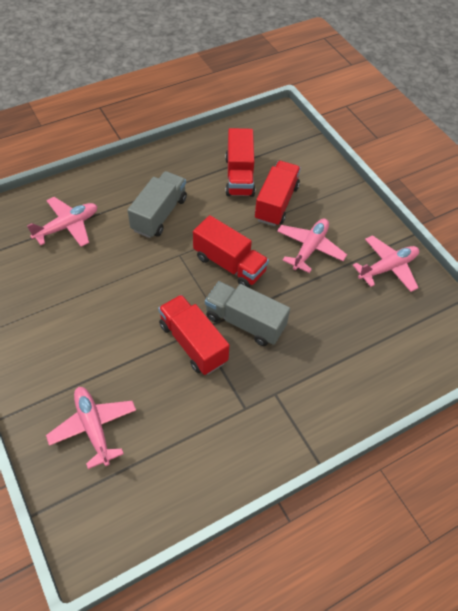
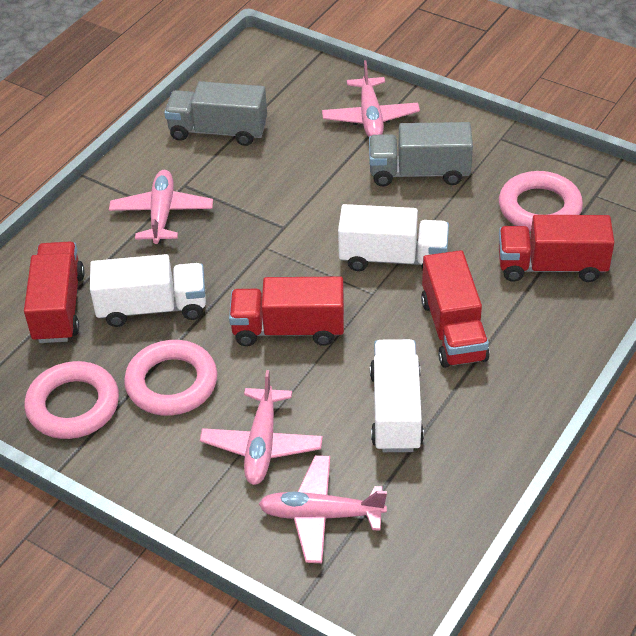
pink ring: none = 0 -> [25,361,119,439] [124,340,217,416] [499,171,583,232] = 3
white truck: none = 0 -> [90,254,206,327] [338,204,449,271] [370,339,424,452] = 3

